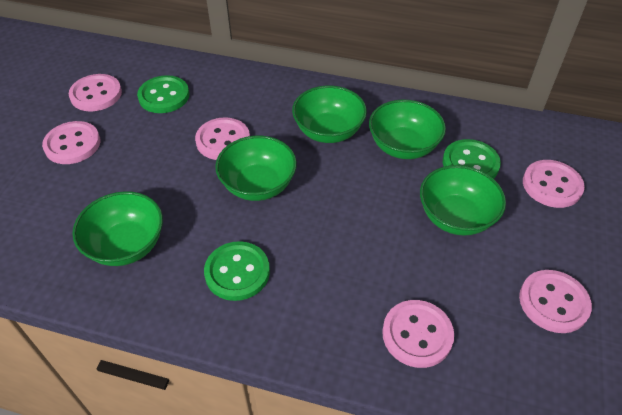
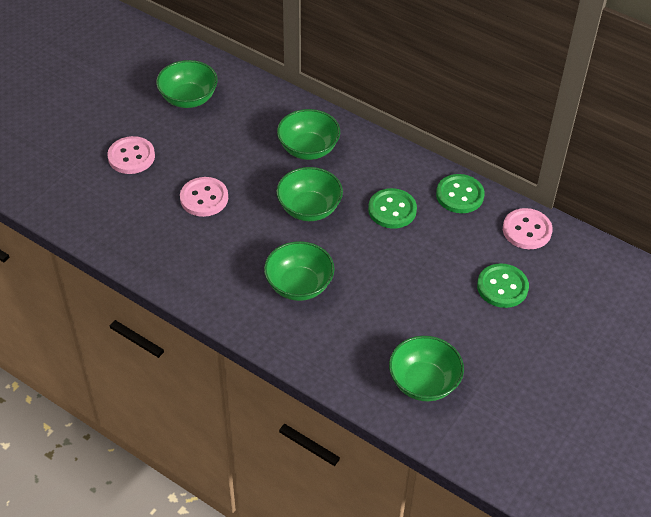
pink button: [42,121,100,164] [69,74,122,112] [195,117,250,160] [382,300,454,368] [519,270,592,333] [523,160,585,208] = 6 -> [107,136,155,174] [180,177,228,217] [503,208,553,249] = 3

